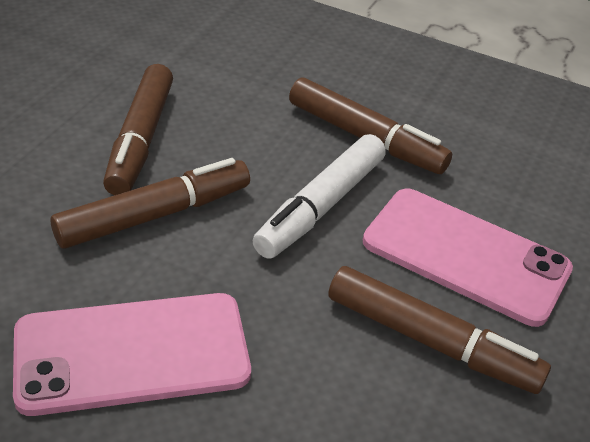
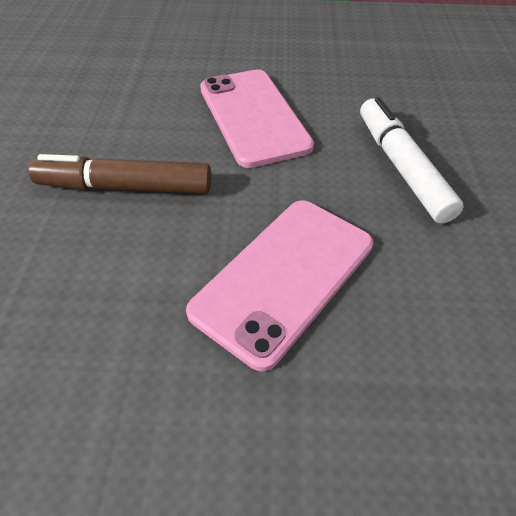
brown marker: [51,158,250,249] [103,64,173,195] [289,78,452,174] [328,266,551,394] = 4 -> [28,154,211,194] = 1

